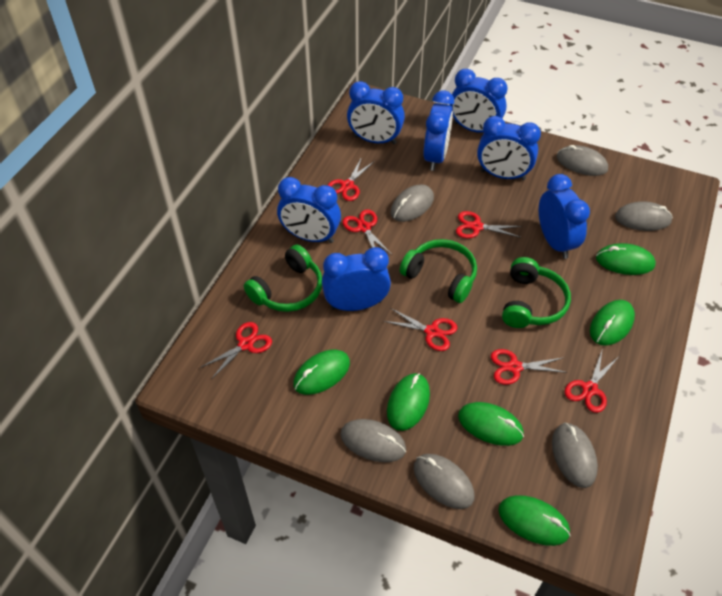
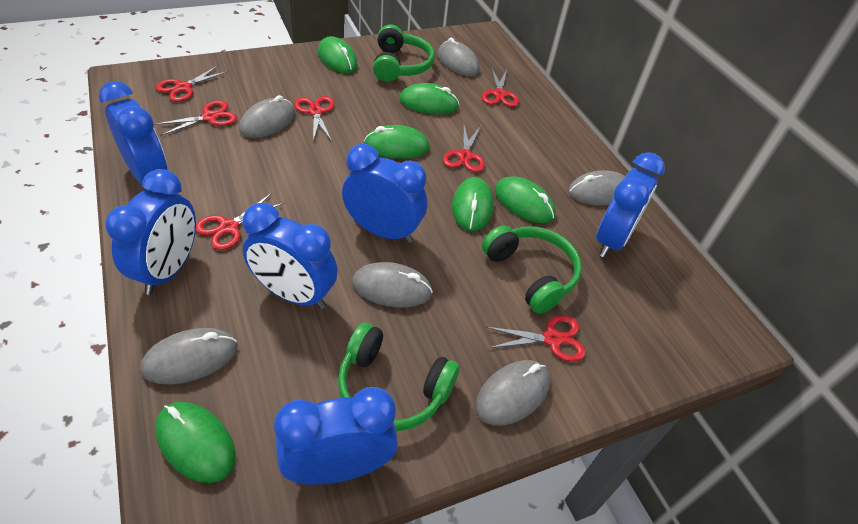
blue clock: [277,177,341,243] [322,247,391,311] [347,81,405,144] [423,90,454,171] [450,69,508,133] [477,116,541,180] [539,174,590,259] = 7 -> [99,81,167,184] [105,169,196,295] [243,203,338,309] [274,387,398,485] [342,144,427,243] [596,152,665,258] = 6

